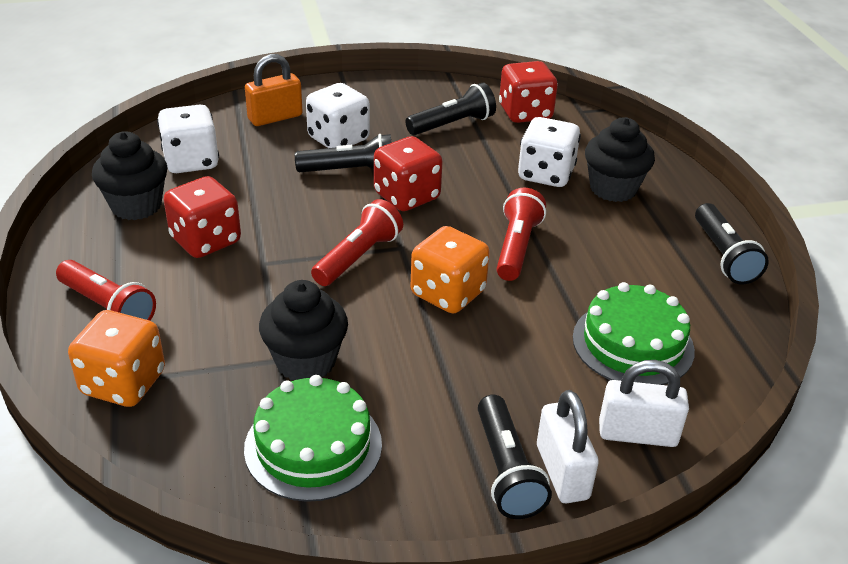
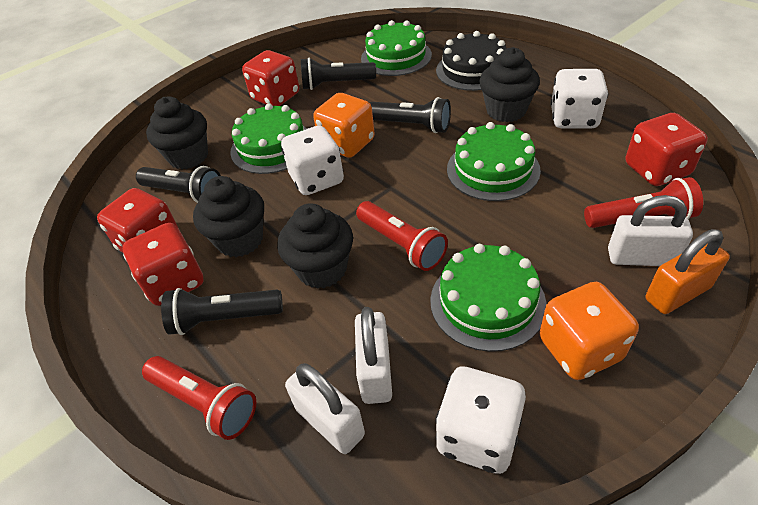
black cake: none = 0 -> [436,31,506,91] = 1
black cupcake: [92,131,168,220] [259,280,348,380] [585,117,655,202] = 3 -> [146,97,208,169] [193,176,264,257] [277,203,353,289] [479,47,540,122] = 4
green cake: [244,375,382,502] [573,282,695,385] = 2 -> [230,103,307,174] [361,20,432,76] [430,244,547,352] [447,122,541,201] = 4
red dice: [164,176,241,258] [374,136,442,211] [499,61,558,123] = 3 -> [97,188,178,253] [123,223,204,306] [242,50,299,106] [626,113,708,186] = 4
white padlock: [537,390,599,503] [599,360,689,447] = 2 -> [285,363,365,454] [355,307,392,404] [608,195,693,266] = 3

